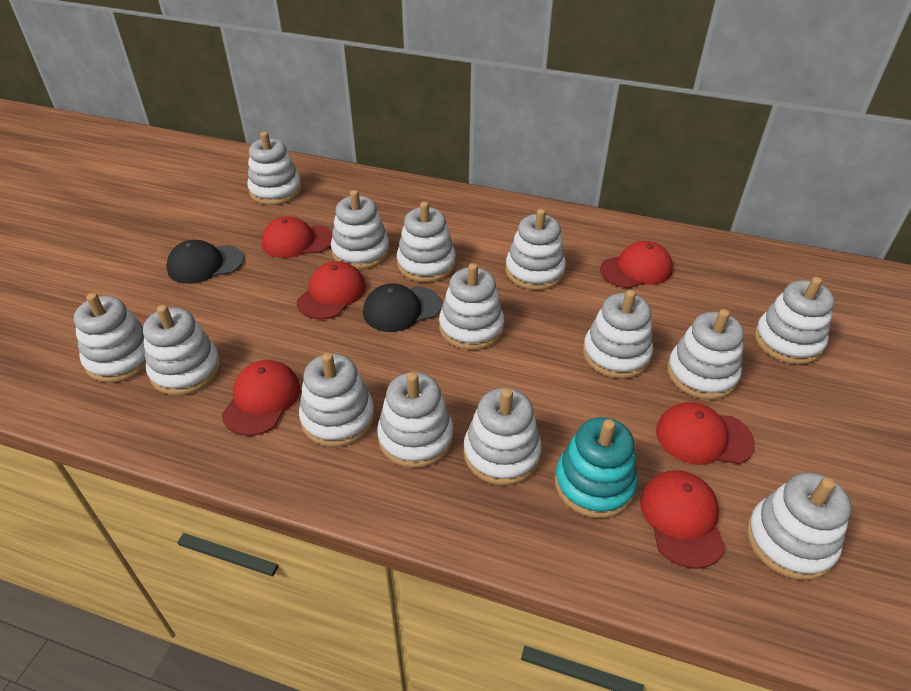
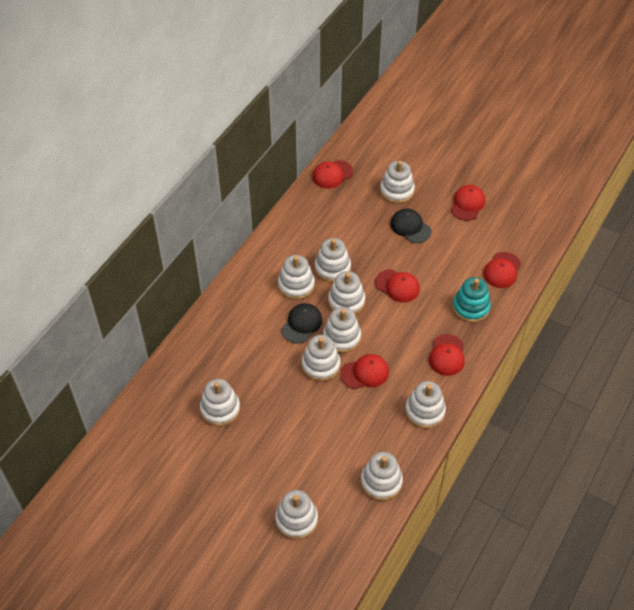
white stacking toy: [74,293,146,383] [143,305,221,395] [247,132,302,205] [299,353,375,447] [331,190,390,270] [377,372,454,468] [397,202,456,282] [439,263,504,350] [463,388,542,485] [506,209,566,290] [583,290,653,379] [667,309,744,400] [746,473,851,580] [754,277,835,365] = 14 -> [200,379,240,426] [275,490,318,540] [278,255,315,300] [302,335,340,381] [315,238,351,282] [323,307,361,353] [328,271,365,314] [361,452,403,501] [380,161,415,204] [405,381,446,429] = 10

